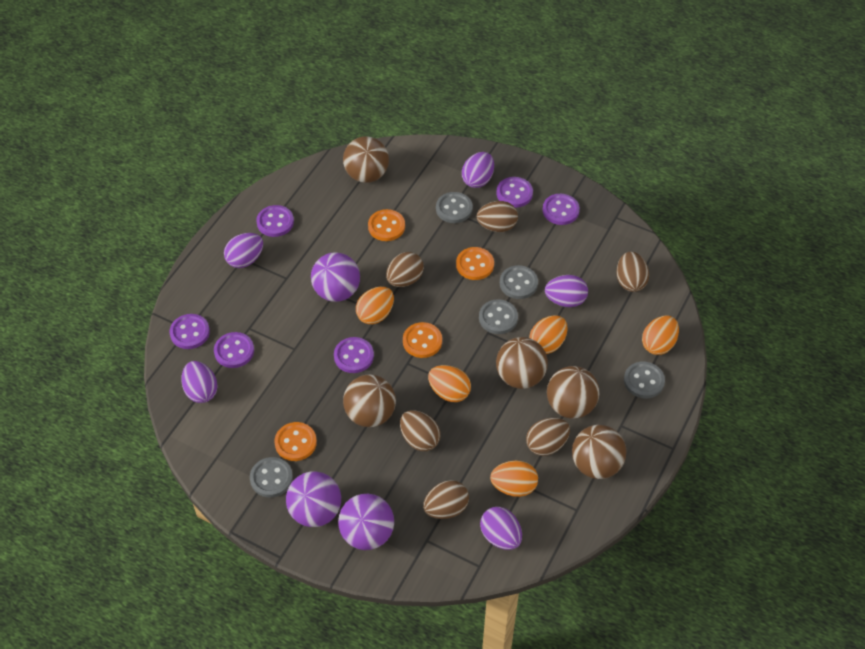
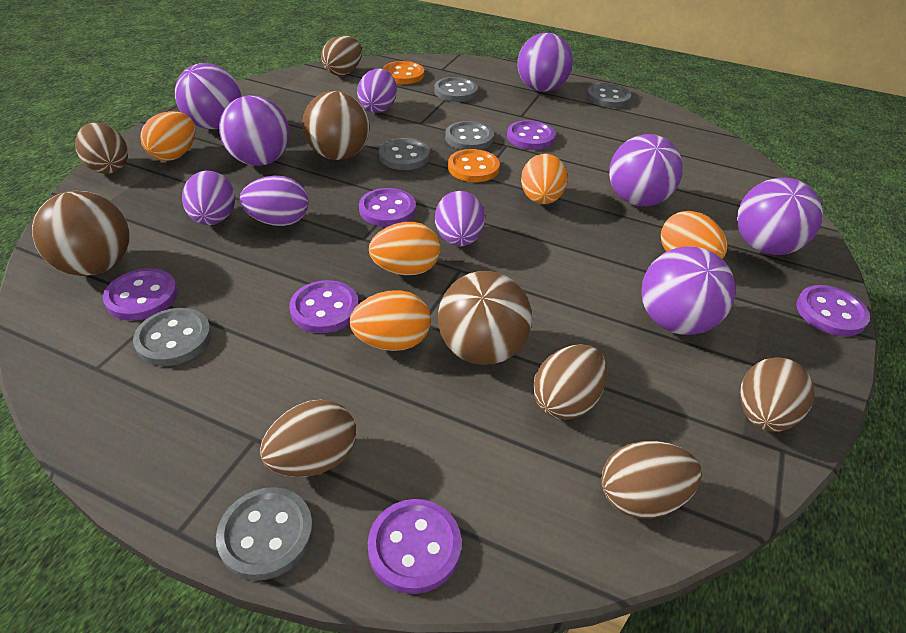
brown ball: [343,136,389,183] [343,374,396,427] [496,337,548,389] [547,366,600,419] [572,425,626,479] = 5 -> [32,191,130,276] [302,91,369,160] [438,271,532,365] = 3
grey button: [250,457,293,497] [436,192,473,223] [479,299,518,334] [500,265,538,299] [624,362,665,398] = 5 -> [133,308,211,366] [216,487,313,581] [379,138,430,170] [434,77,478,102] [445,121,494,150] [587,83,631,108] = 6
orange button: [274,422,317,461] [368,209,405,241] [403,322,442,358] [456,247,494,280] = 4 -> [383,61,424,84] [448,149,500,182] = 2
purple ball: [286,471,341,527] [311,252,360,302] [338,494,394,550] = 3 -> [175,63,242,129] [219,95,290,166] [518,33,573,92] [609,134,683,206] [641,246,736,335] [737,178,823,255] = 6
purple egg: [181,361,218,403] [224,233,263,268] [462,152,494,188] [480,507,522,550] [545,275,588,307] = 5 -> [182,171,235,225] [240,176,309,226] [357,69,397,113] [435,191,485,246] = 4

